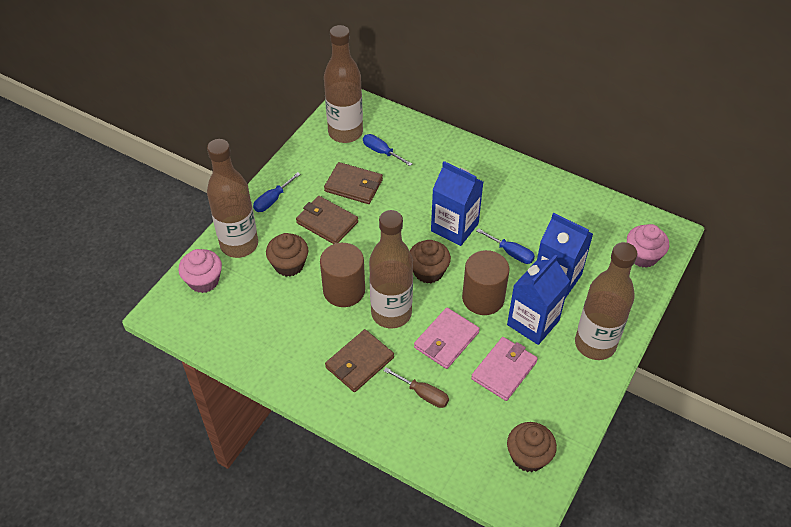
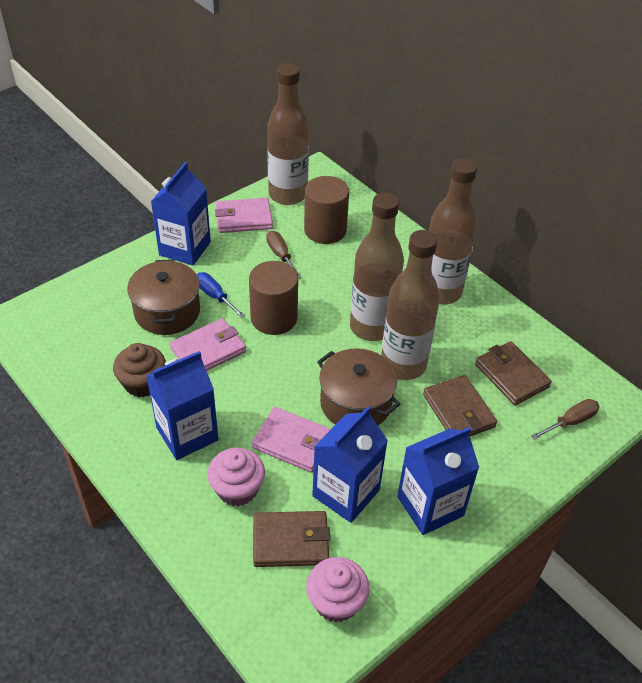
blue carton: [431,161,483,246] [507,254,570,345] [537,213,593,298] = 3 -> [146,351,219,460] [151,162,211,266] [312,406,388,523] [397,427,479,535] = 4
blue screwdriver: [253,172,301,212] [363,134,412,166] [477,228,535,264] = 3 -> [197,272,245,318] = 1
brown cupcake: [266,233,308,277] [410,240,451,283] [507,422,557,472] = 3 -> [113,343,166,397] = 1
brown pot: none = 0 -> [127,259,200,335] [317,348,400,425] = 2
brown screwdriver: [383,367,449,408] = 1 -> [266,231,302,279] [531,399,599,439] = 2
pink wallet: [414,308,480,369] [471,337,538,401] = 2 -> [170,318,246,371] [215,198,273,233] [252,407,331,473] = 3

